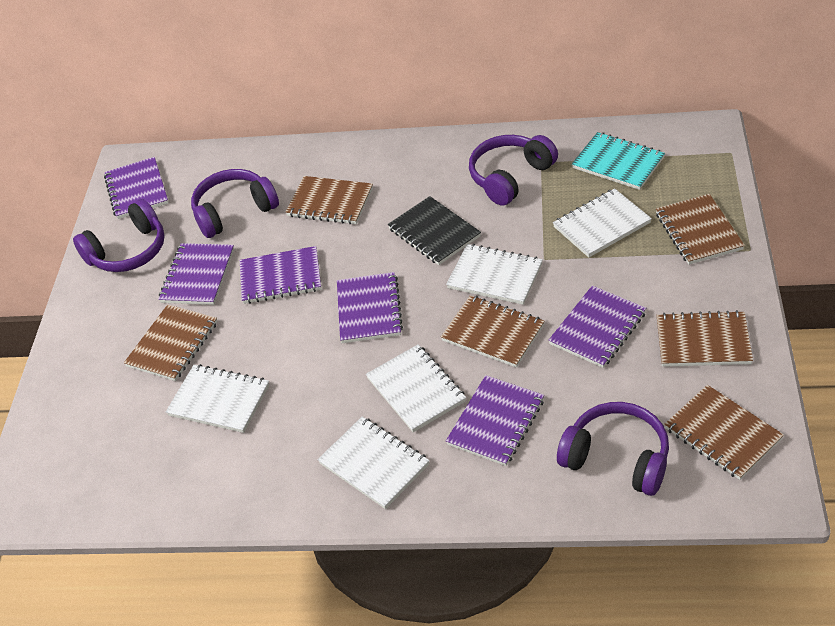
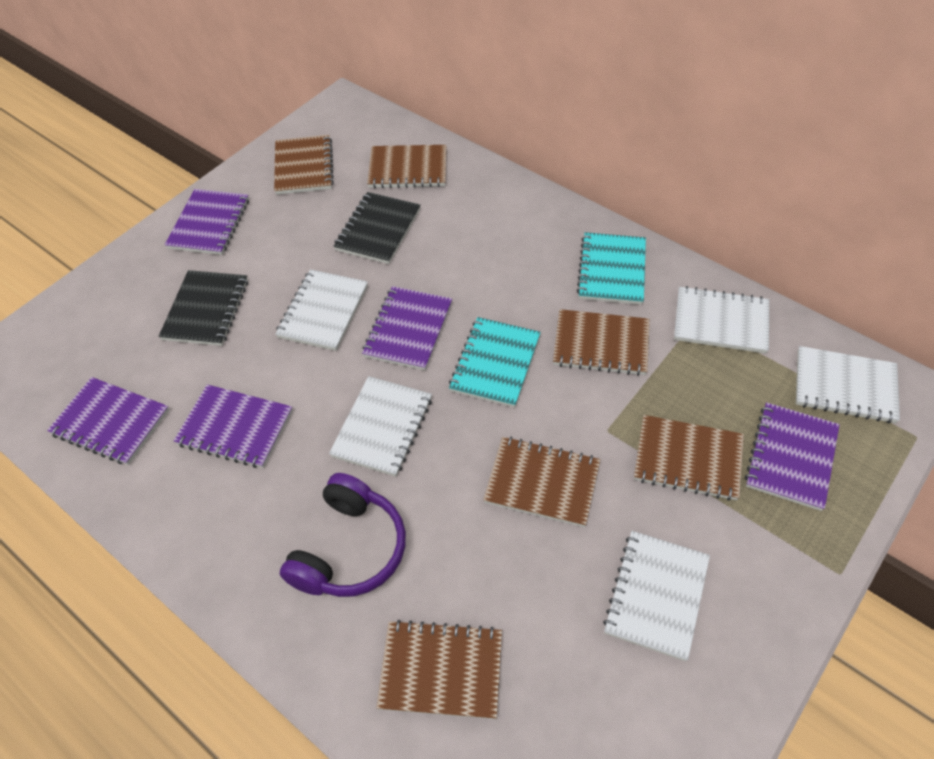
black notebook: [388,196,481,265] = 1 -> [159,270,248,346] [333,192,420,264] = 2
purple headphones: [73,199,165,272] [191,169,279,238] [469,135,558,206] [557,402,669,496] = 4 -> [280,473,406,597] = 1
purple notebook: [104,157,169,219] [158,243,234,305] [240,246,321,304] [337,272,403,343] [446,375,544,466] [549,285,646,368] = 6 -> [47,377,169,465] [165,189,249,255] [174,385,293,468] [362,286,452,370] [745,402,840,511] = 5
turquoise notebook: [572,132,665,190] = 1 -> [449,317,541,408] [577,232,646,305] = 2

